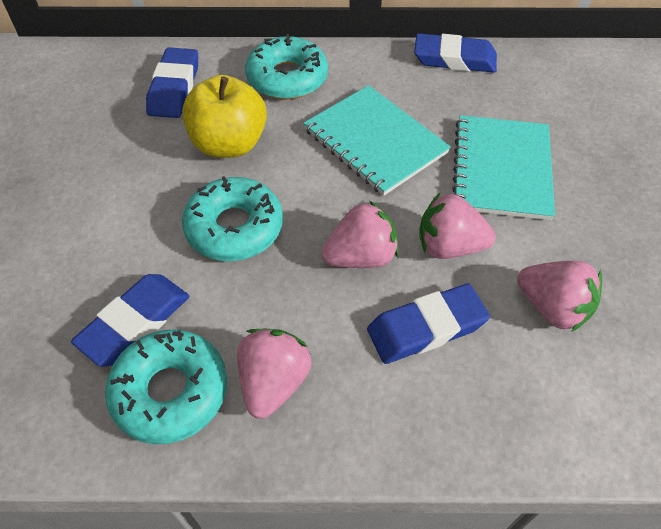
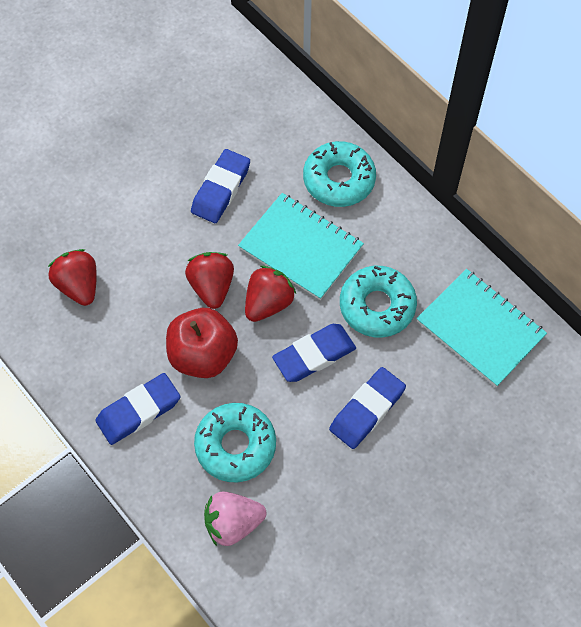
pink strawberry: [237,329,311,419] [322,201,399,268] [419,192,496,259] [517,261,602,332] = 4 -> [204,491,266,546] = 1
red apple: none = 0 -> [166,308,238,378] = 1
red strawberry: none = 0 -> [48,249,97,306] [185,252,234,309] [245,266,296,322] = 3
yellow apple: [182,75,267,158] = 1 -> none = 0

